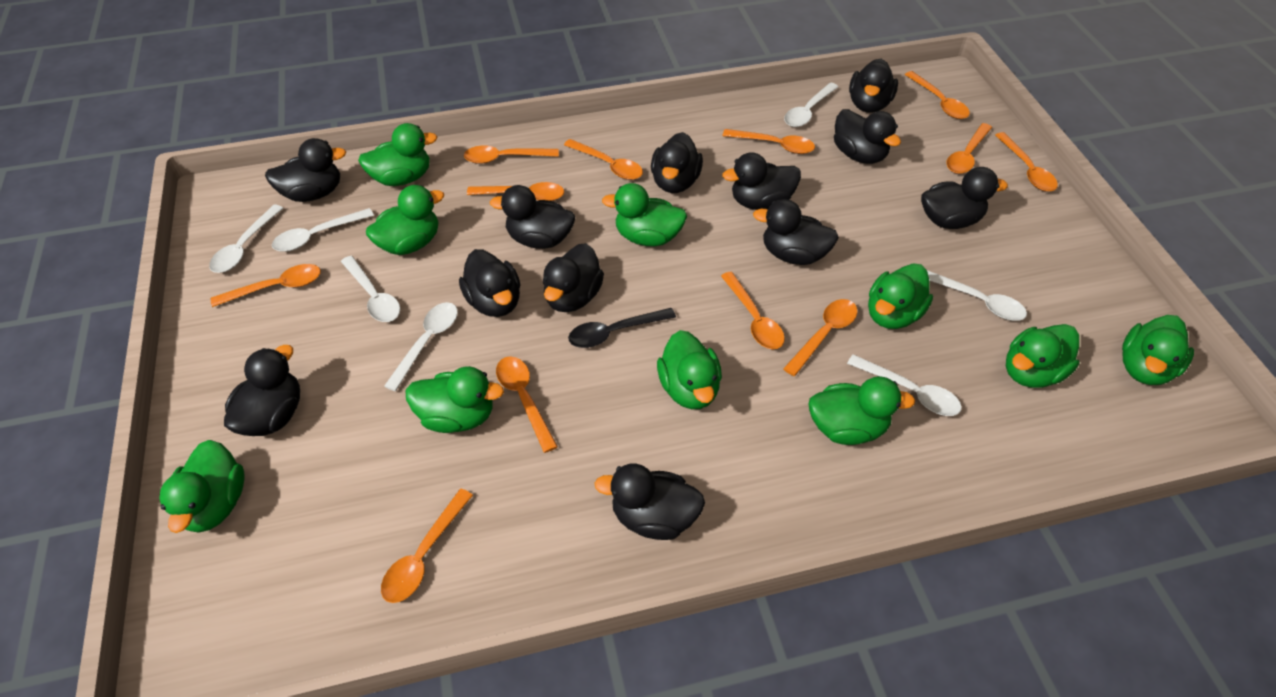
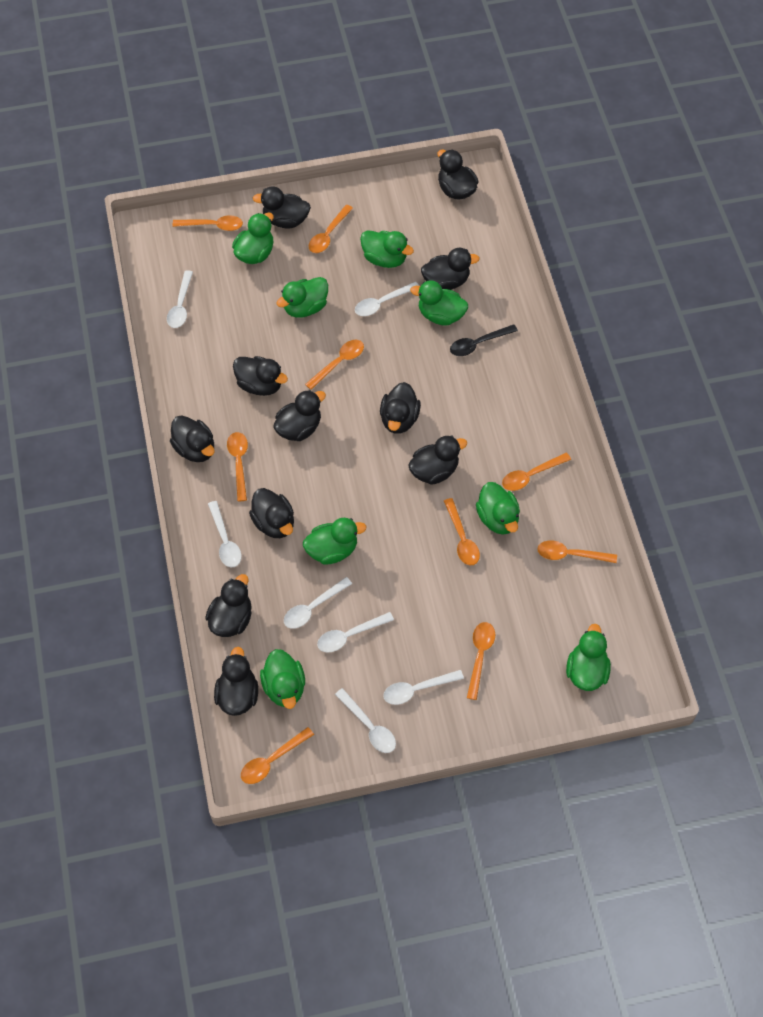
black duck: [224,345,300,436] [265,138,346,202] [459,249,520,317] [490,185,575,249] [543,243,604,312] [594,464,705,540] [651,132,703,193] [722,152,801,210] [753,199,839,265] [834,109,901,164] [849,59,898,113] [921,167,1008,229] = 12 -> [170,415,214,462] [205,574,252,637] [214,647,258,716] [233,356,288,396] [249,488,294,538] [253,186,311,229] [273,390,326,441] [380,382,421,434] [408,435,467,485] [421,248,480,290] [437,149,478,200] = 11
green duck: [159,440,245,533] [358,123,437,186] [366,185,444,255] [405,366,504,433] [602,183,687,246] [657,330,722,409] [808,376,915,445] [868,264,933,329] [1006,324,1080,388] [1122,315,1194,385] = 10 -> [232,212,274,264] [260,649,305,709] [276,277,328,318] [303,518,366,565] [360,230,414,268] [410,280,468,325] [476,482,520,535] [566,624,611,691] = 8
orange spoon: [211,264,321,307] [381,489,473,603] [464,145,559,164] [467,182,564,201] [496,356,558,453] [564,139,643,180] [721,272,785,349] [723,129,815,154] [783,299,857,376] [905,71,970,119] [946,123,992,174] [995,132,1058,191] = 12 -> [173,215,243,231] [227,432,248,501] [241,727,314,784] [305,340,364,390] [309,205,353,253] [444,498,480,565] [467,622,495,700] [502,453,571,491] [537,541,617,563] = 9

